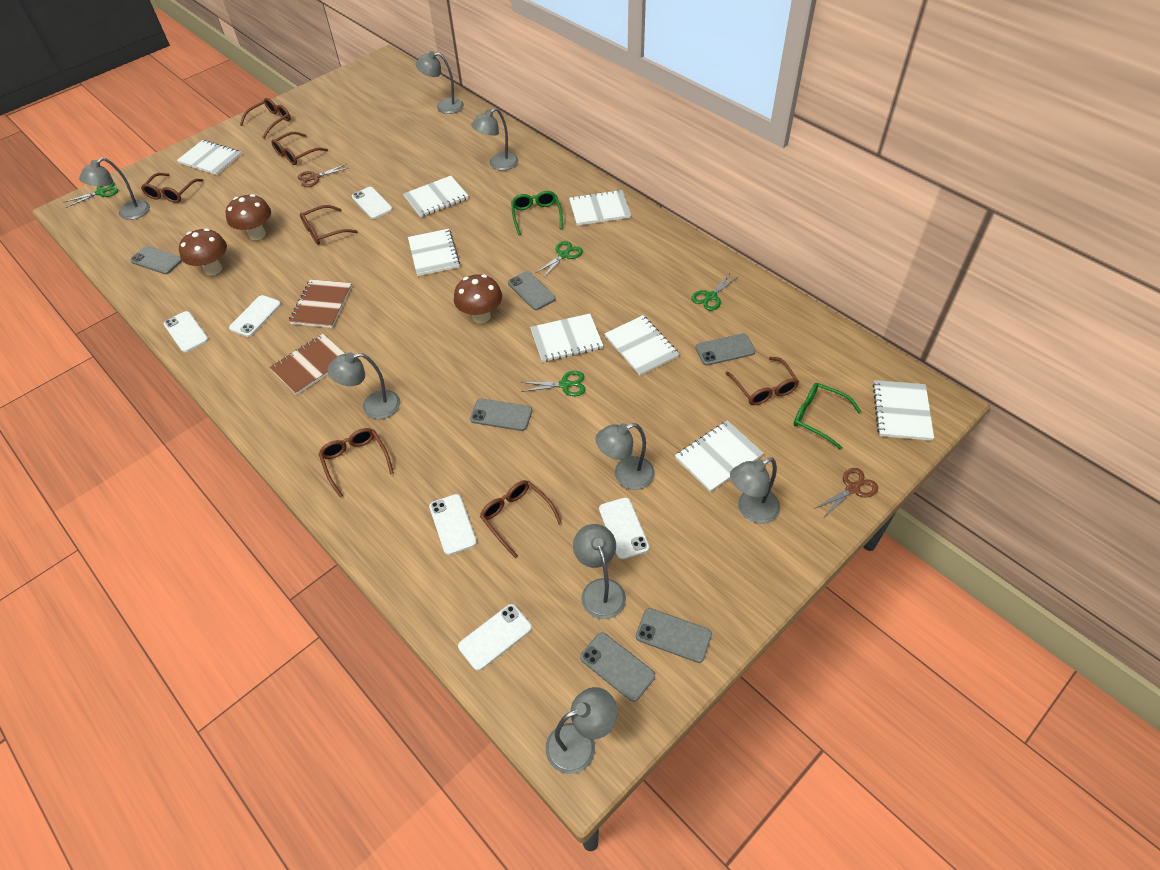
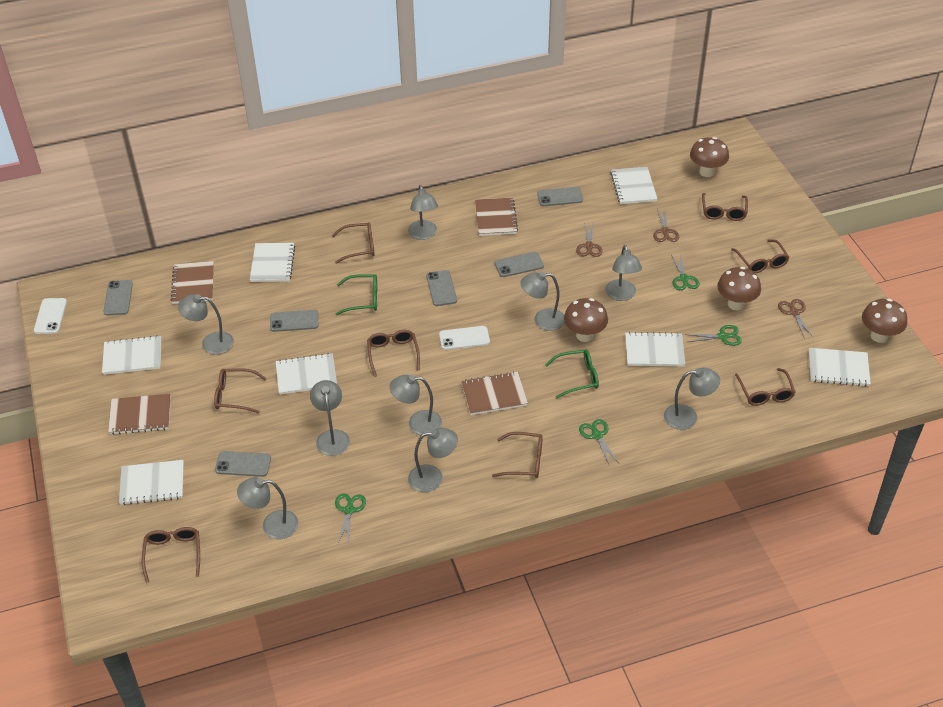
brown glasses: [141,173,203,203] [240,98,291,139] [271,132,328,165] [300,205,358,245] [319,428,394,497] [480,480,562,558] [726,357,799,405] = 7 -> [142,527,200,583] [214,368,267,414] [332,222,375,264] [367,330,420,377] [492,432,543,478] [702,193,748,221] [731,239,789,273] [735,368,795,406] = 8
brown mushroom: [179,228,227,276] [226,194,271,240] [454,274,502,323] = 3 -> [564,298,608,342] [690,137,729,177] [717,267,761,310] [862,299,907,343] = 4
brown notebook: [269,334,345,395] [289,279,352,328] = 2 -> [108,394,171,435] [171,261,214,304] [461,371,528,415] [475,198,518,236] = 4
brown scissors: [298,164,348,187] [814,468,878,518] = 2 -> [576,222,602,257] [653,209,679,242] [778,299,814,339] = 3
grey lamp: [79,158,150,220] [327,352,400,419] [416,51,464,114] [471,108,518,171] [546,687,617,774] [573,524,626,619] [595,423,655,490] [730,458,780,524] = 8 -> [178,294,234,355] [237,477,298,539] [310,380,350,456] [389,375,442,436] [408,185,438,240] [408,428,458,492] [520,272,565,331] [605,245,642,301] [664,367,720,430] = 9
white notebook: [177,140,241,175] [403,176,469,217] [408,229,460,276] [530,314,603,362] [569,190,631,226] [604,315,679,376] [675,420,764,492] [873,380,934,441] = 8 -> [102,335,161,375] [119,460,184,505] [250,243,295,282] [276,353,337,395] [610,167,657,204] [625,332,685,367] [809,348,871,387] = 7
white phone: [164,311,209,352] [229,295,281,337] [352,187,393,219] [429,494,477,555] [458,604,532,671] [599,497,649,559] = 6 -> [34,298,67,334] [439,326,490,350] = 2

